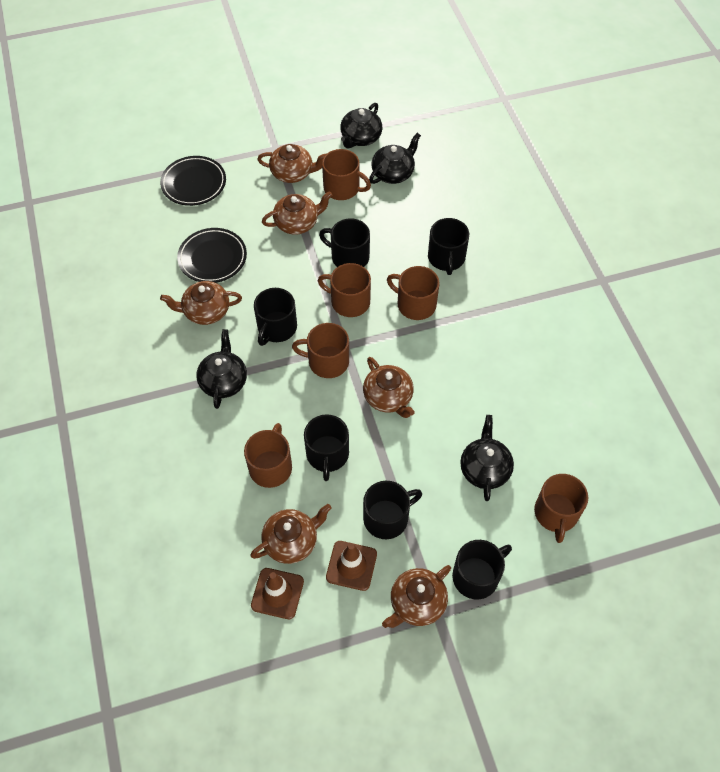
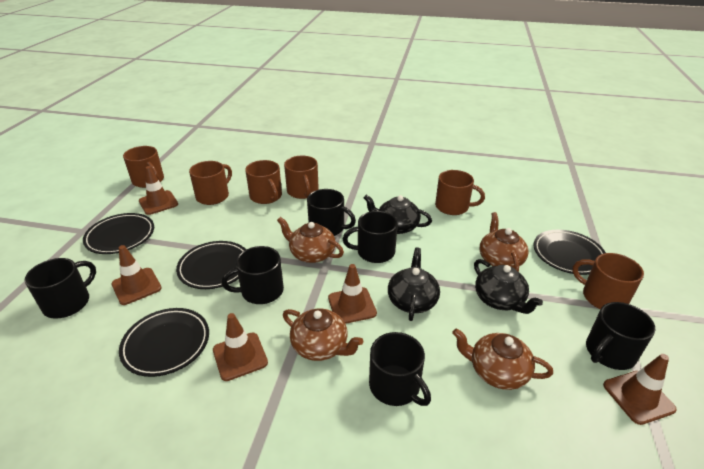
black plate: [160,156,226,206] [177,228,247,283] = 2 -> [83,213,154,254] [119,308,209,377] [176,241,246,289] [534,230,606,275] = 4
black teapot: [196,329,247,409] [340,103,382,149] [369,133,421,184] [460,415,514,501] = 4 -> [364,195,432,234] [388,248,440,321] [474,259,543,314] = 3
brown teapot: [160,281,242,325] [250,504,331,564] [257,144,326,183] [262,191,332,235] [363,357,415,418] [382,565,451,628] = 6 -> [277,217,344,263] [283,309,363,361] [452,328,553,390] [479,212,529,272] = 4
brown traffic cone: [251,568,304,619] [326,541,377,591] = 2 -> [111,245,162,305] [139,166,178,215] [213,313,268,381] [328,264,377,324] [603,354,677,425] = 5

